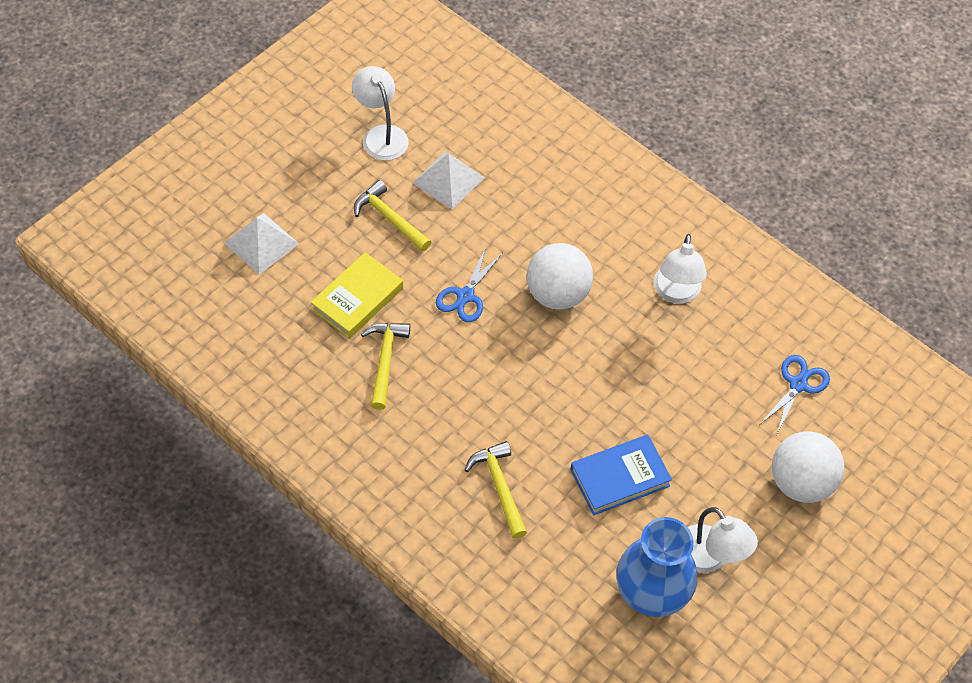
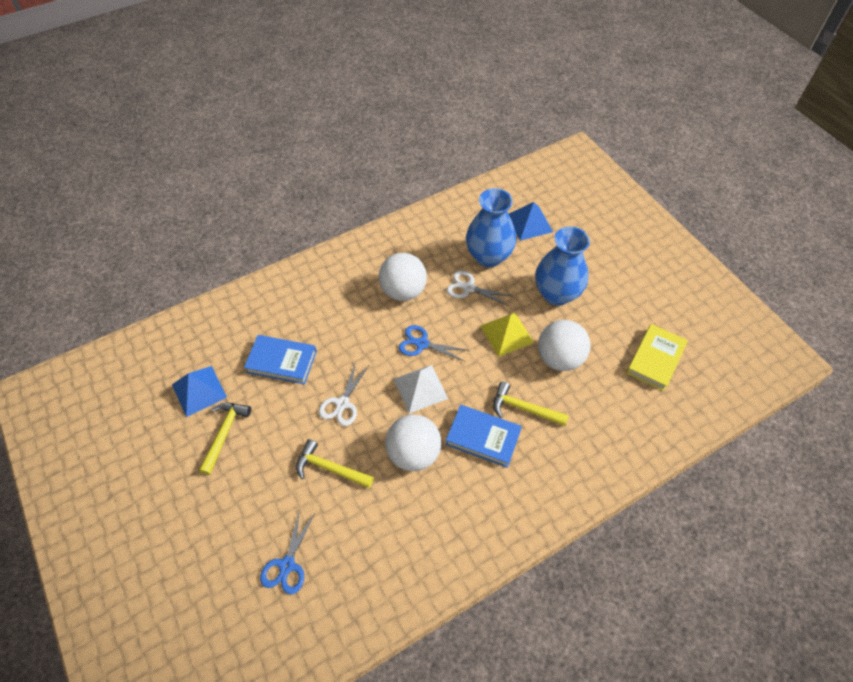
blue book: [570,435,672,516] = 1 -> [244,335,317,385] [446,405,522,468] = 2
blue pyramid: none = 0 -> [172,366,227,417] [509,202,553,241] = 2
blue vase: [616,517,697,617] = 1 -> [466,188,516,267] [535,227,590,306] = 2
white ball: [526,243,593,310] [772,432,845,503] = 2 -> [379,253,427,301] [385,414,441,471] [538,320,591,371] = 3
white lamp: [352,66,409,161] [654,234,707,303] [688,507,758,573] = 3 -> none = 0
white pyramid: [224,213,299,275] [413,152,485,210] = 2 -> [394,365,448,414] = 1
white scissors: none = 0 -> [319,361,369,426] [447,271,512,306] = 2
yellow pyramid: none = 0 -> [480,313,534,357] = 1

